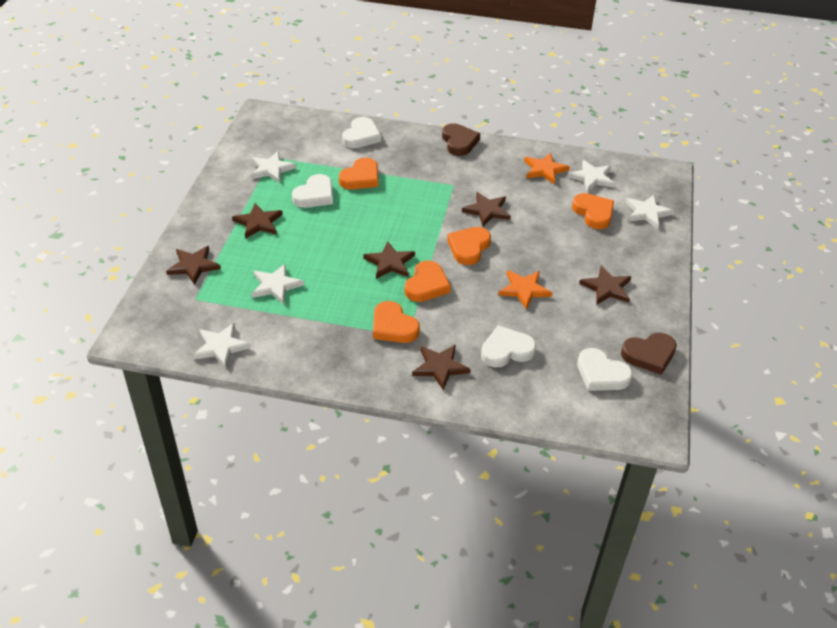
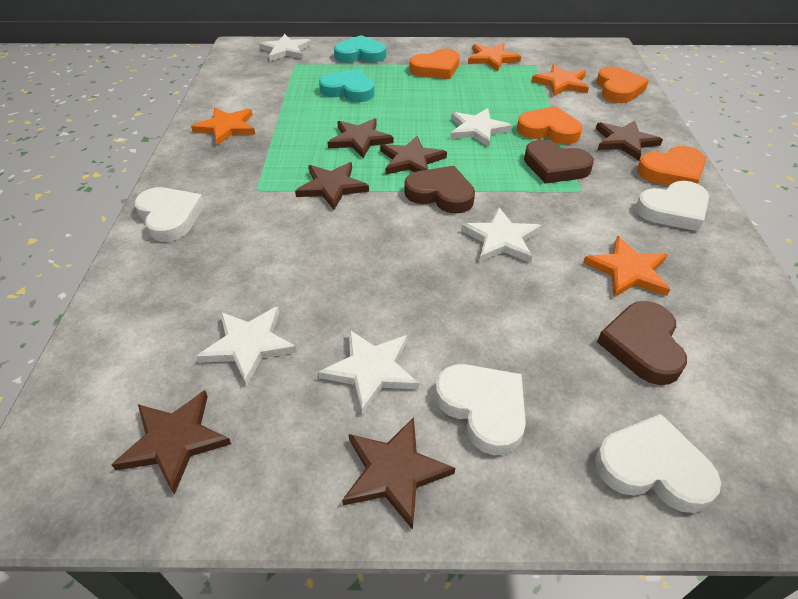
brown heart: [442,123,480,156] [621,333,677,375] = 2 -> [404,166,475,214] [524,140,594,184] [597,301,687,385] = 3
orange heart: [339,157,378,190] [373,301,420,343] [405,260,451,302] [447,227,491,265] [572,193,614,229] = 5 -> [410,49,460,79] [517,106,582,144] [596,66,649,103] [637,146,706,186] = 4
orange star: [498,270,552,309] [524,153,570,185] = 2 -> [191,108,255,146] [468,43,521,71] [532,64,589,96] [583,236,670,297] = 4
turquoise heart: none = 0 -> [319,69,374,102] [334,35,386,63] = 2

